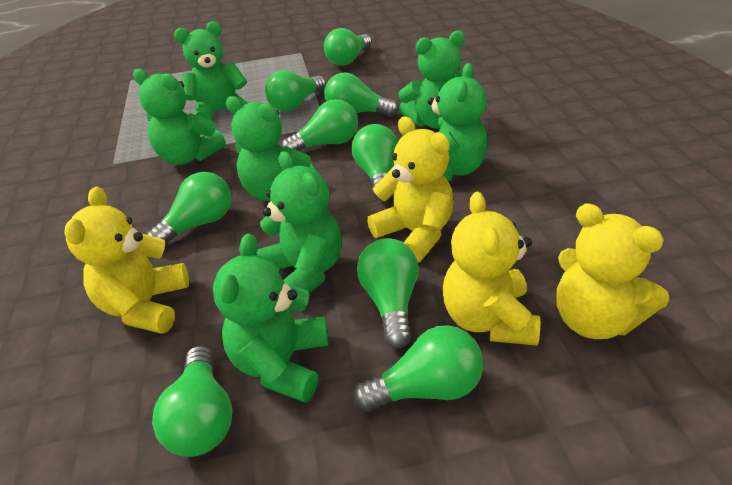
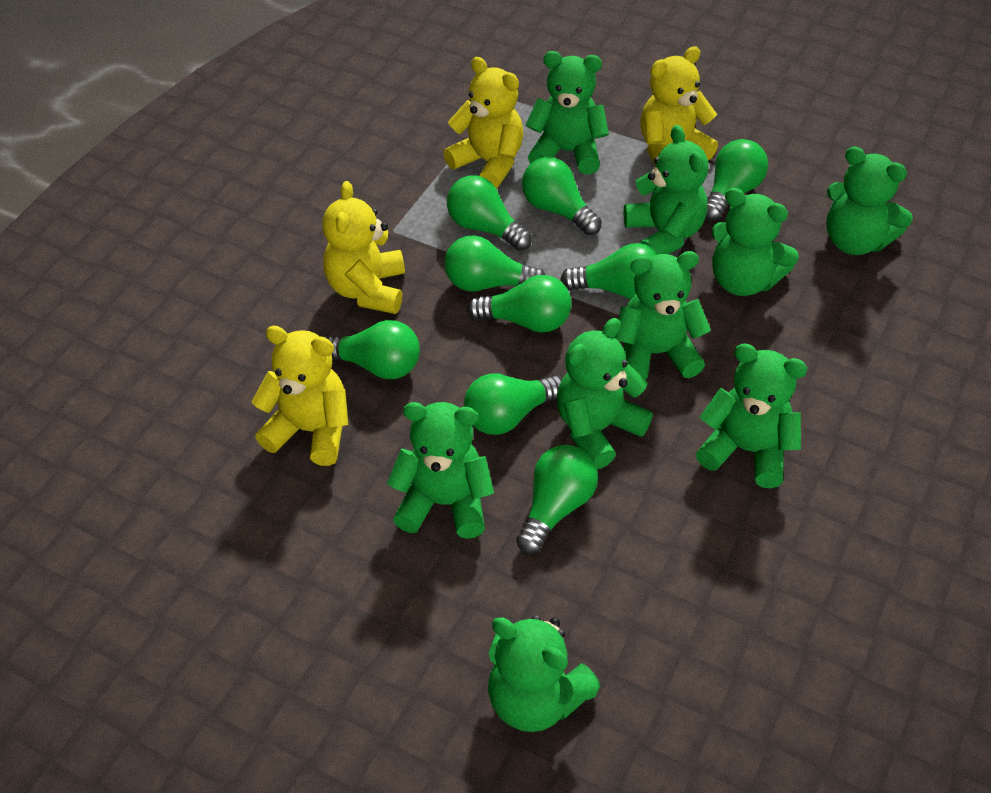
green teddy bear: [133,69,226,165] [174,21,248,121] [213,234,328,403] [226,96,316,201] [257,151,342,294] [398,30,465,129] [428,63,488,181] = 7 -> [387,402,494,539] [488,615,600,732] [526,51,609,174] [557,318,653,469] [615,251,711,380] [624,125,708,254] [696,343,807,488] [711,188,799,296] [827,146,913,255] = 9

